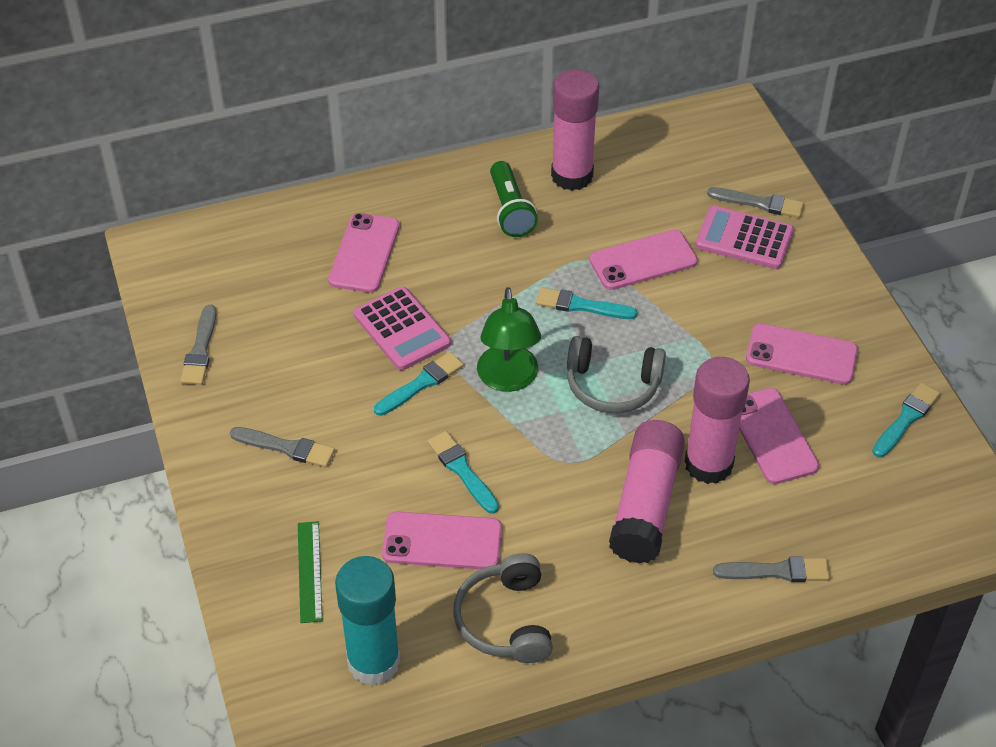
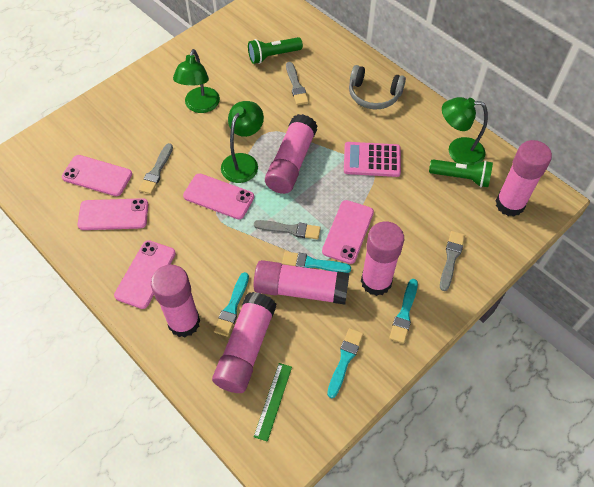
green flashlight: [490,161,538,237] = 1 -> [248,37,303,64] [429,159,493,187] = 2
green lamp: [477,287,541,392] = 1 -> [173,49,220,113] [221,101,264,183] [442,97,488,165] = 3
grey headphones: [453,553,553,663] [567,336,666,413] = 2 -> [349,65,406,110] = 1
pink calculator: [354,286,451,370] [695,206,794,269] = 2 -> [344,142,401,177] = 1
pink glue stick: [551,70,599,191] [609,420,685,563] [684,357,750,484] = 3 -> [151,265,200,337] [212,292,276,393] [253,260,349,305] [265,114,318,194] [361,221,404,296] [496,140,552,217] = 6
turquoise glue stick: [335,556,401,686] = 1 -> none = 0

